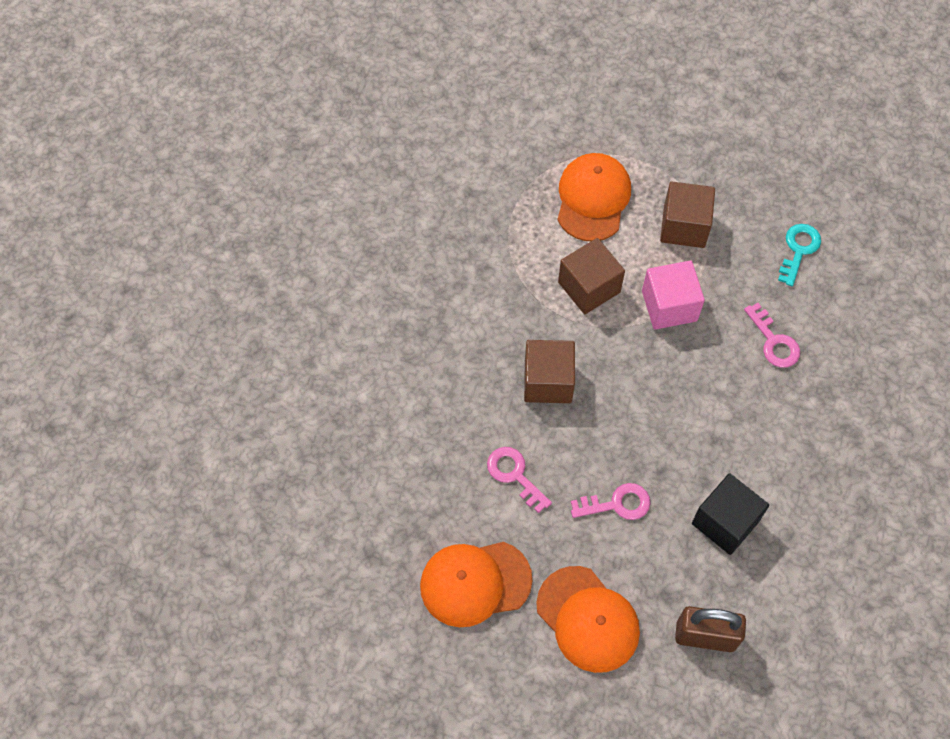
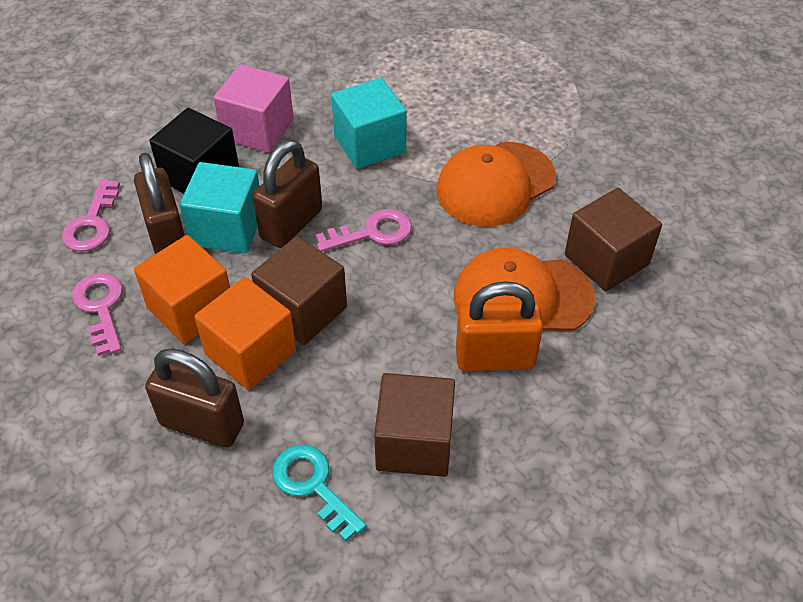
brown padlock: [675,606,746,652] = 1 -> [134,152,185,254] [145,348,244,448] [252,139,322,248] = 3
orange cap: [420,542,532,627] [536,566,640,673] [558,153,631,241] = 3 -> [437,142,556,227] [454,247,595,331] = 2
orange cube: none = 0 -> [134,235,230,344] [194,277,296,390] = 2
orange padlock: none = 0 -> [456,281,543,371] = 1
turquoise cube: none = 0 -> [180,162,260,254] [331,78,407,169] = 2

